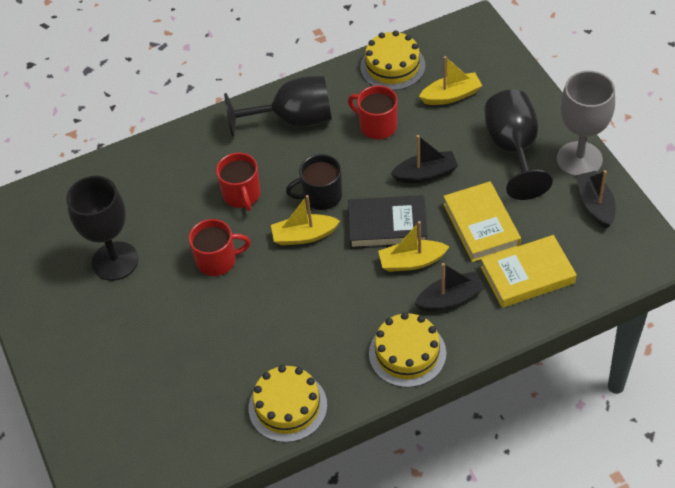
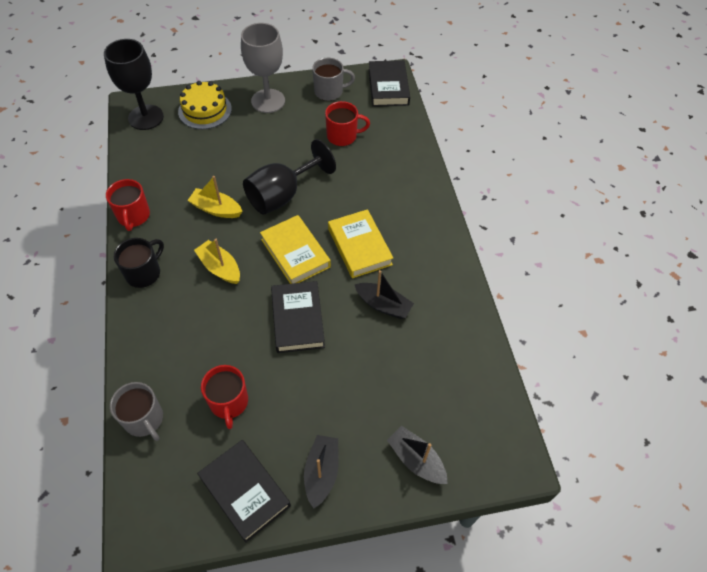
black book: [348,195,427,249] = 1 -> [197,440,291,543] [271,281,325,353] [368,60,410,107] = 3
black goblet: [66,176,138,281] [224,76,332,137] [484,90,553,200] = 3 -> [104,39,164,130] [243,139,336,215] = 2
grey mug: none = 0 -> [110,382,163,441] [312,58,355,101] = 2
yellow boat: [271,195,340,245] [378,221,449,272] [419,56,482,105] = 3 -> [187,176,242,218] [194,239,240,284] = 2
yellow cake: [249,365,327,442] [360,31,426,90] [369,312,446,387] = 3 -> [178,81,232,129] = 1

